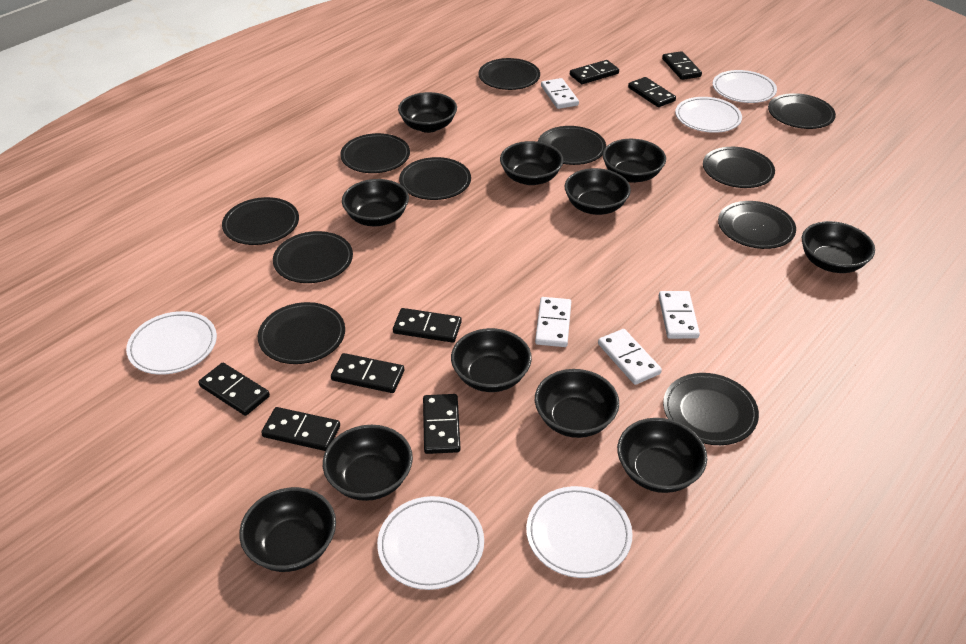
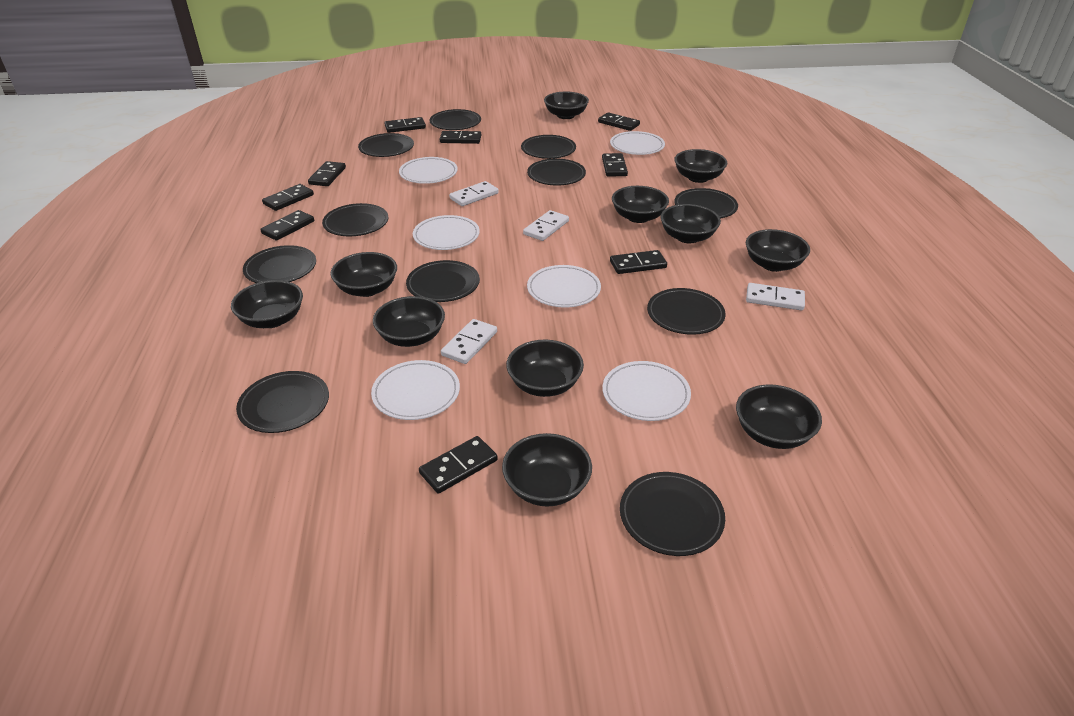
black domino: [198,363,270,416] [261,407,340,451] [331,353,404,393] [393,308,462,343] [423,394,460,454] [570,60,619,84] [628,77,676,107] [662,51,702,80] = 8 -> [260,210,314,240] [262,184,314,211] [308,161,346,186] [384,117,426,133] [419,436,498,494] [440,131,481,144] [598,112,640,131] [602,153,628,176] [610,250,667,274] = 9
white plate: [126,311,217,375] [377,496,484,590] [526,486,632,578] [675,97,742,133] [713,70,777,103] = 5 -> [371,360,460,420] [399,157,458,184] [413,215,480,250] [527,265,601,308] [602,361,691,421] [610,131,665,155] = 6

